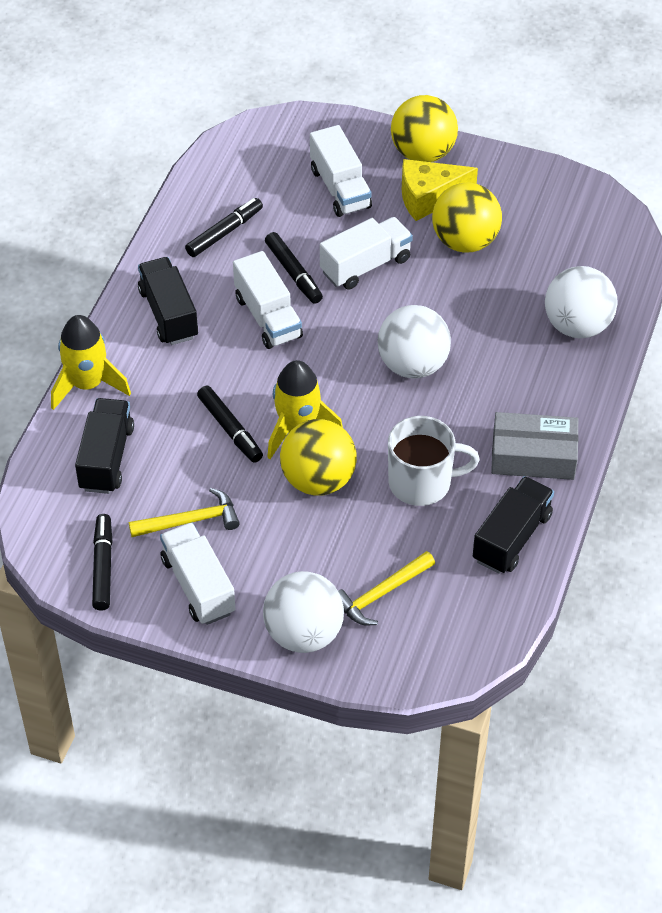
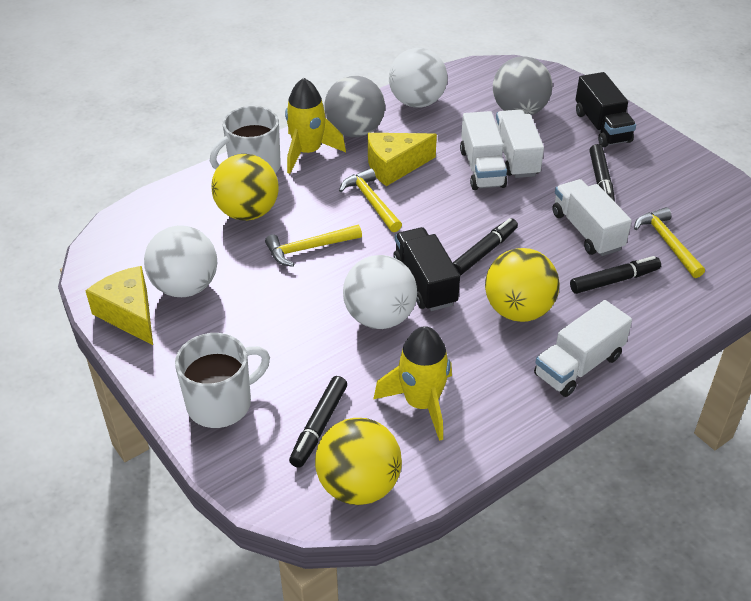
black truck: [75,398,134,494] [138,257,198,345] [473,476,554,574] = 3 -> [393,227,460,311] [575,72,636,147] = 2
grey ball: none = 0 -> [324,76,385,137] [493,56,552,115] = 2
grey box: [491,412,579,480] = 1 -> none = 0
white mug: [388,416,480,506] = 1 -> [175,333,270,428] [210,106,281,173] = 2
yellow cheese: [402,159,478,221] = 1 -> [85,266,153,345] [368,133,437,186] = 2
yellow hammer: [129,488,240,537] [338,551,435,625] = 2 -> [265,225,362,267] [339,168,402,232] [634,207,705,278] = 3

